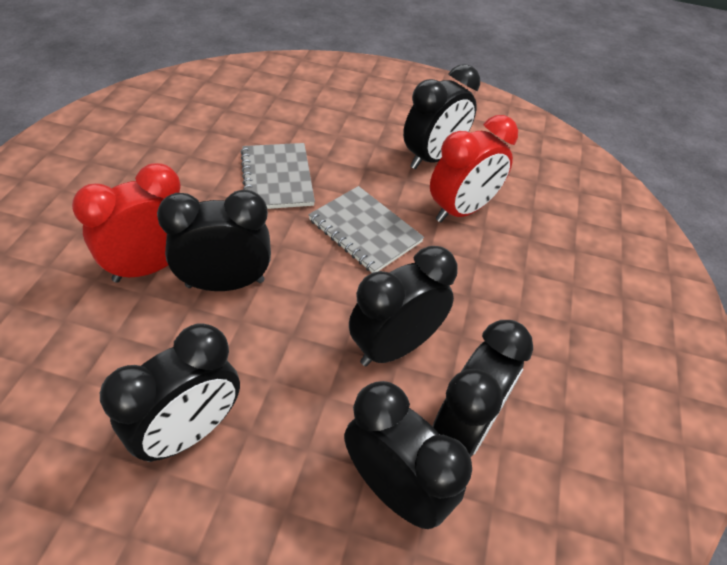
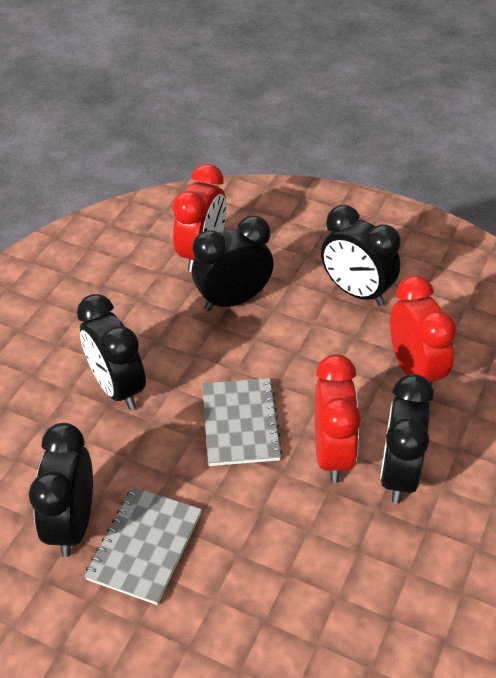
black clock: [100,323,240,462] [157,189,271,291] [344,381,472,529] [349,246,458,366] [403,64,480,169] [432,320,533,457] = 6 -> [29,423,93,557] [77,294,146,410] [192,216,274,311] [321,205,401,306] [380,374,434,504] = 5
red clock: [72,163,181,283] [430,115,518,222] = 2 -> [172,164,227,272] [315,354,361,483] [390,275,457,386] = 3

